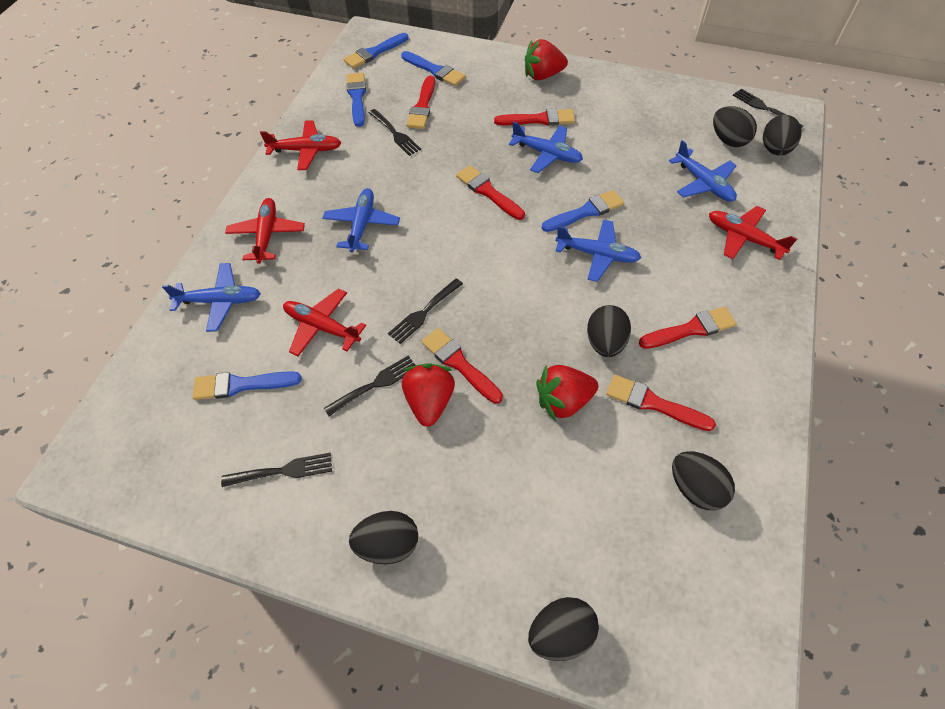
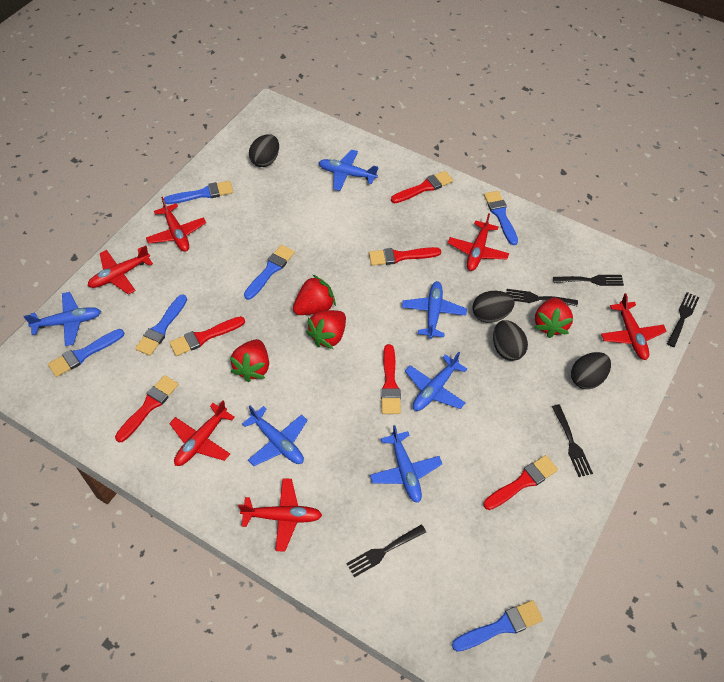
black egg: [349,511,418,564] [528,597,599,661] [587,305,631,357] [672,451,735,510] [713,106,757,147] [763,115,802,156] = 6 -> [249,134,279,167] [473,291,515,323] [493,320,528,361] [571,352,611,389] = 4
blue brush: [192,371,302,400] [343,33,409,69] [346,73,366,127] [401,51,465,86] [542,190,624,232] = 5 -> [48,329,124,377] [135,294,187,356] [164,181,233,204] [244,245,295,300] [452,600,543,652] [484,191,518,245] = 6
blue plane: [162,263,261,332] [322,188,400,253] [509,122,583,173] [555,220,641,282] [669,140,737,202] = 5 -> [24,292,101,346] [242,406,308,466] [319,150,378,191] [370,425,442,503] [402,281,467,339] [405,352,467,411] = 6
red plane: [225,198,305,264] [260,120,341,170] [283,288,366,356] [709,206,797,260] = 4 -> [88,246,153,295] [146,197,206,252] [169,400,235,466] [238,478,322,552] [448,213,509,271] [601,293,667,360] = 6
red strawberry: [402,363,455,427] [525,39,568,80] [536,365,598,422] = 3 -> [230,339,269,382] [293,275,336,315] [306,310,346,349] [534,297,573,338] = 4

